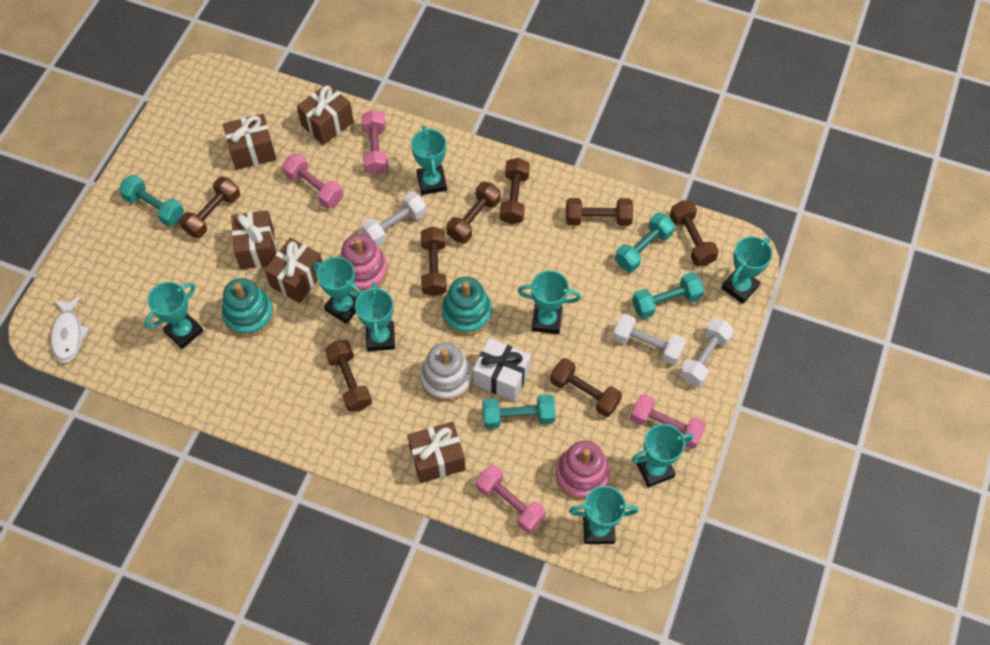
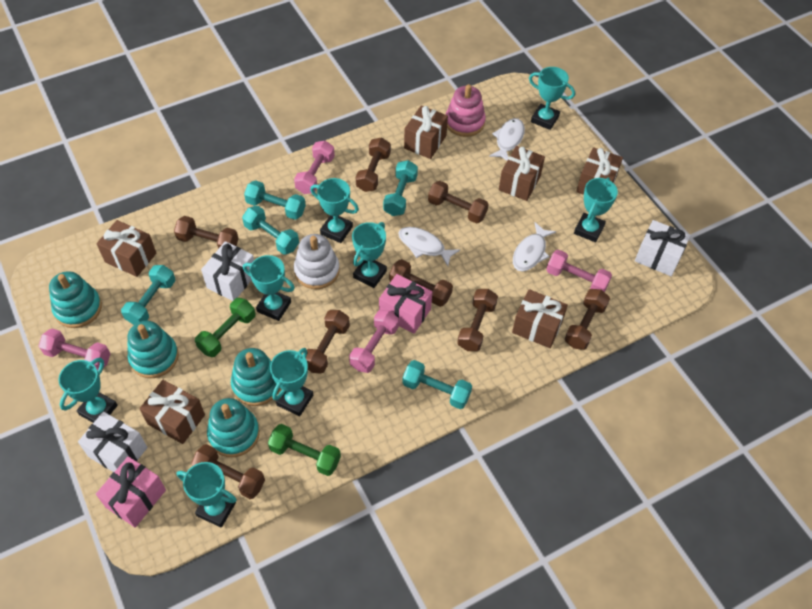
brown gift: [223,114,276,170] [231,210,276,269] [264,237,322,303] [297,83,354,145] [407,422,465,483] = 5 -> [96,220,156,277] [139,380,205,444] [404,105,448,159] [499,146,545,201] [512,289,568,348] [576,147,623,195] = 6
green dumbbell: none = 0 -> [195,298,256,357] [268,424,341,476] = 2
pink gift: none = 0 -> [96,456,166,528] [379,274,432,334] = 2
pink stacking toy: [340,234,388,292] [555,441,610,500] = 2 -> [446,84,486,137] = 1
turquoise dumbbell: [119,175,184,227] [482,394,556,429] [615,213,675,272] [632,272,704,319] = 4 -> [121,265,175,325] [242,206,299,255] [244,180,306,220] [383,160,418,216] [402,360,472,409] = 5
turquoise stacking toy: [222,278,274,337] [442,277,492,336] = 2 -> [49,271,102,328] [127,321,179,378] [207,398,260,457] [231,348,280,406] = 4
white dumbbell: [361,192,427,246] [613,314,686,365] [679,318,734,387] = 3 -> none = 0
white fish: [50,297,89,363] = 1 -> [398,227,460,266] [489,118,525,161] [513,222,556,272] = 3
white gift: [473,338,531,402] = 1 -> [78,412,147,472] [201,241,254,301] [635,220,691,276] = 3

